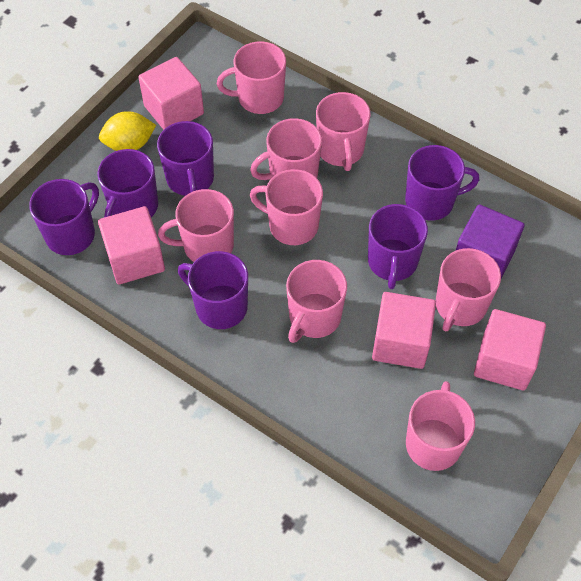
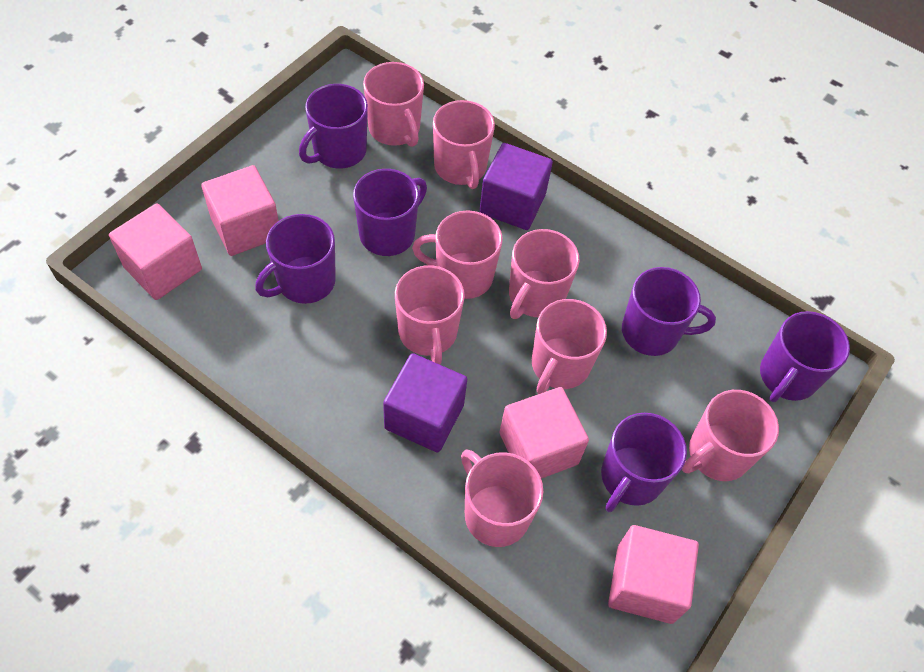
purple cube: [456,205,524,278] = 1 -> [383,353,467,453] [480,143,553,230] = 2
yellow lemon: [99,111,156,151] = 1 -> none = 0

